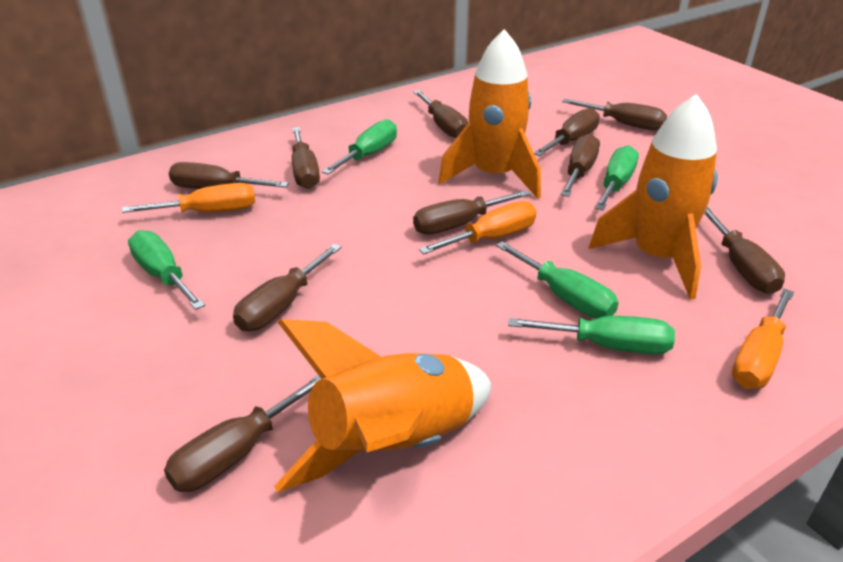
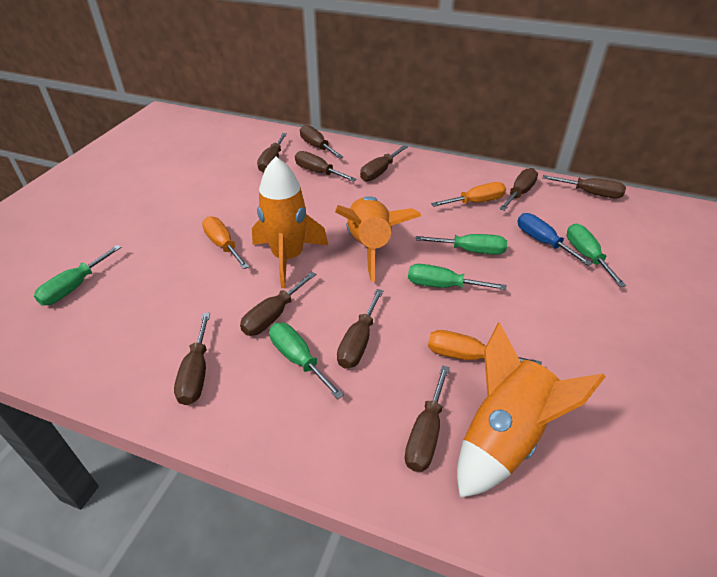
blue screwdriver: none = 0 -> [518,213,593,266] = 1

